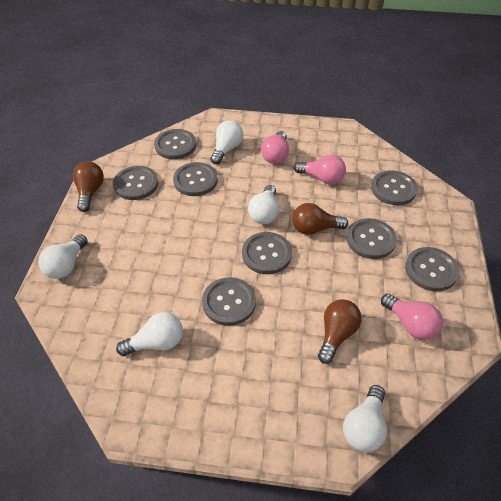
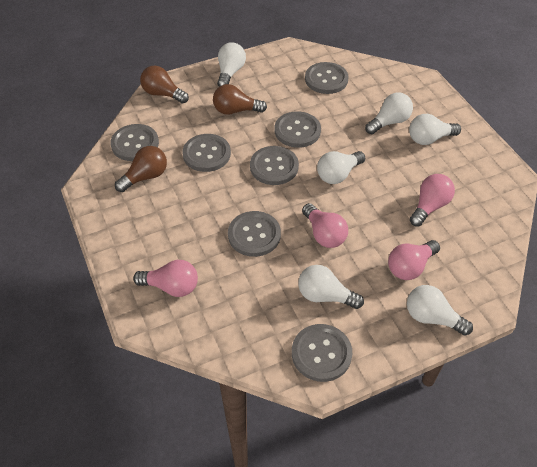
grey button: [113,166,159,200] [154,129,196,159] [173,162,218,196] [202,277,256,326] [242,232,292,274] [347,218,397,259] [371,170,418,205] [405,247,459,291] = 8 -> [111,124,159,161] [182,134,231,172] [228,211,281,257] [250,146,299,185] [275,111,321,148] [292,324,352,382] [305,62,348,94] = 7
pink light bulb: [261,131,289,164] [294,155,346,184] [381,294,443,340] = 3 -> [133,260,198,297] [302,203,348,248] [388,240,440,280] [410,174,455,226] = 4
white light bulb: [38,234,88,279] [116,312,183,356] [210,120,243,164] [248,185,279,224] [343,385,387,452] = 5 -> [217,42,246,87] [298,265,364,309] [317,151,365,184] [365,93,413,134] [407,285,473,336] [409,114,461,145] = 6

